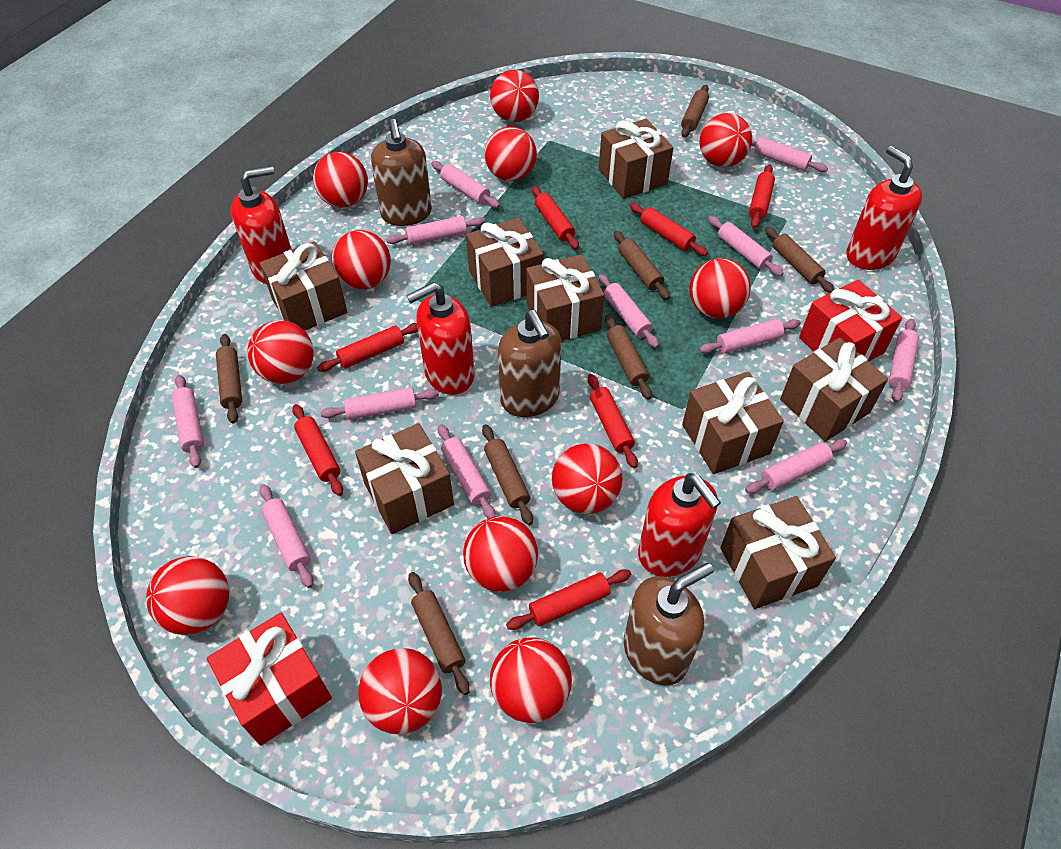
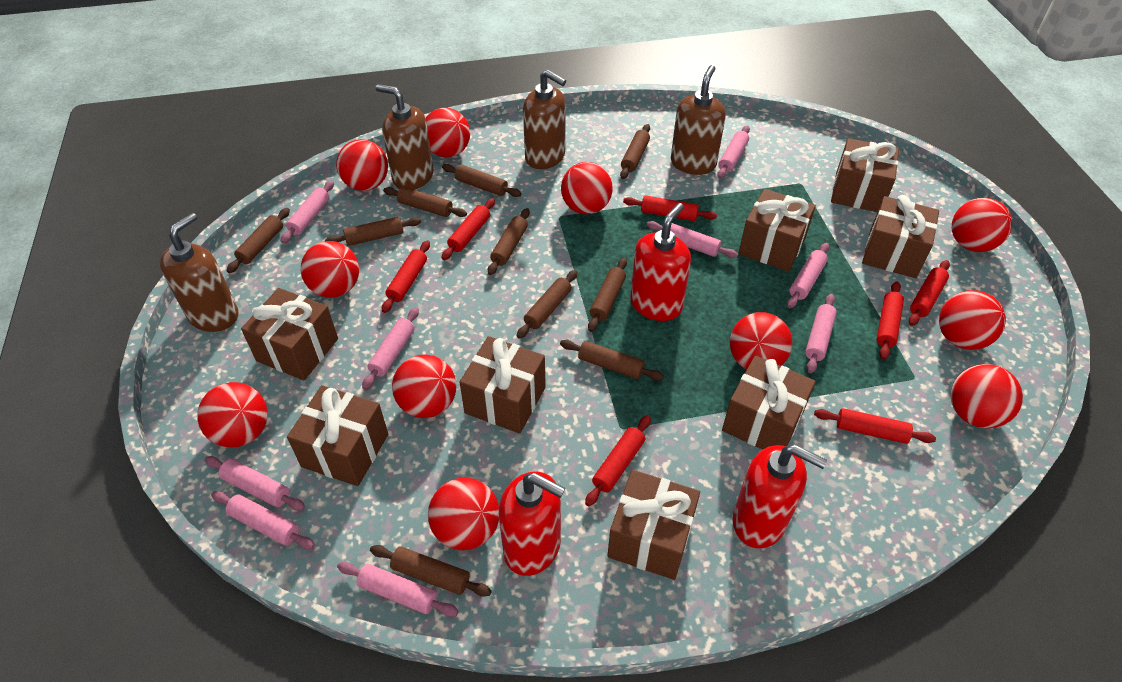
brown rolling pin: [216,334,242,424] [408,572,470,695] [482,424,533,525] [605,314,652,400] [614,231,670,300] [681,85,709,137] [765,226,834,293] = 7 -> [227,208,290,273] [325,217,421,246] [370,545,492,597] [383,187,467,217] [442,164,521,197] [488,208,530,275] [517,270,578,339] [560,340,664,381] [588,258,627,332] [620,124,650,179] = 10
brown soap dispenser: [371,119,432,226] [498,310,562,417] [624,563,714,685] = 3 -> [160,213,238,332] [376,84,434,190] [523,70,566,169] [671,65,726,175] = 4
pink rolling pin: [172,375,204,468] [259,484,313,588] [321,387,439,420] [386,216,485,245] [431,161,500,208] [438,424,496,518] [598,274,659,348] [699,319,801,354] [708,216,784,276] [745,439,847,494] [751,137,828,172] [889,319,919,403] = 12 -> [205,456,305,511] [211,491,315,549] [281,181,334,244] [337,562,459,617] [362,307,419,390] [646,221,738,258] [717,126,750,179] [787,243,829,308] [805,294,837,373] = 9
red ball: [146,556,229,635] [247,320,314,384] [313,152,368,207] [331,230,391,289] [359,648,442,734] [463,516,538,592] [484,126,537,181] [490,70,539,122] [490,637,572,723] [552,443,623,514] [689,258,751,319] [699,113,752,167] = 12 -> [197,382,268,448] [301,241,359,298] [336,139,388,191] [392,354,456,418] [426,108,470,157] [428,478,499,551] [561,162,613,215] [730,312,792,370] [939,290,1006,350] [951,364,1023,428] [952,198,1012,252] = 11
red gift: [207,613,332,746] [799,279,902,362] = 2 -> none = 0
red soap dispenser: [231,166,292,284] [407,282,475,395] [638,473,721,577] [846,146,922,270] = 4 -> [499,472,565,576] [630,203,691,321] [733,445,827,548] = 3

